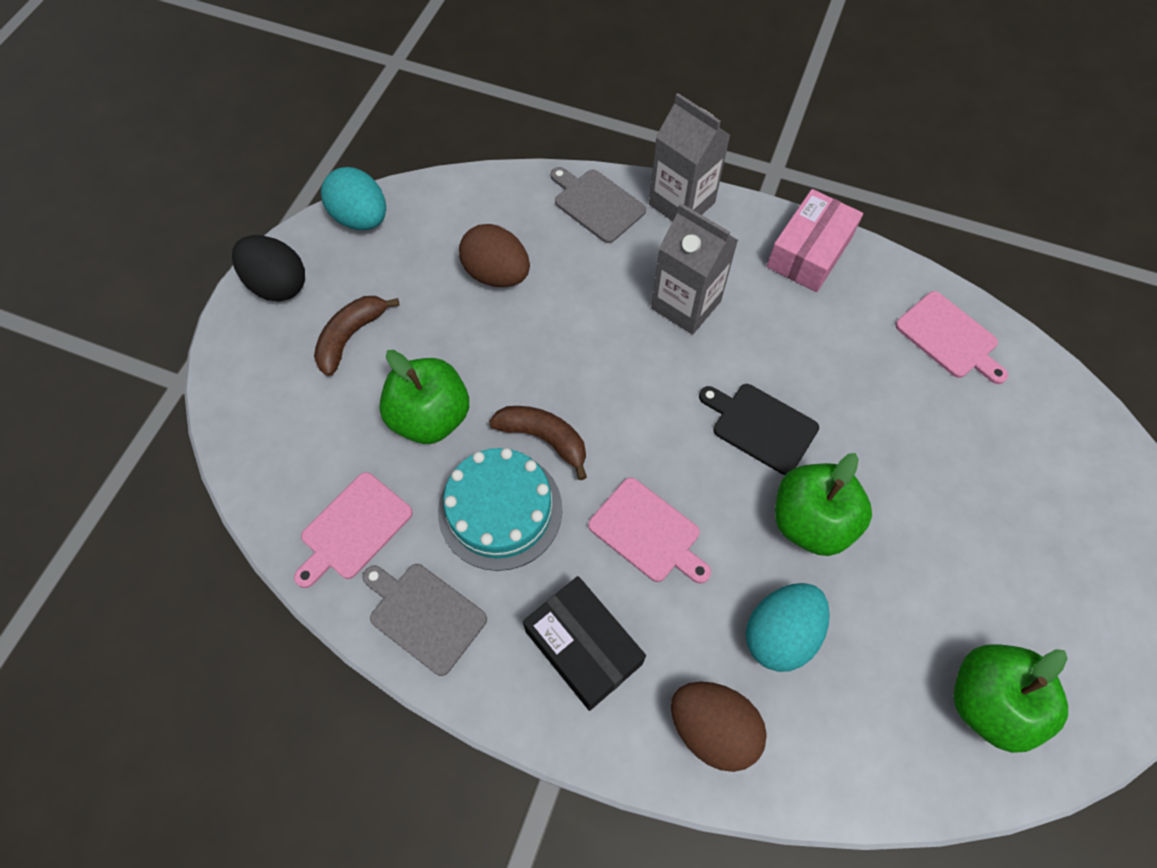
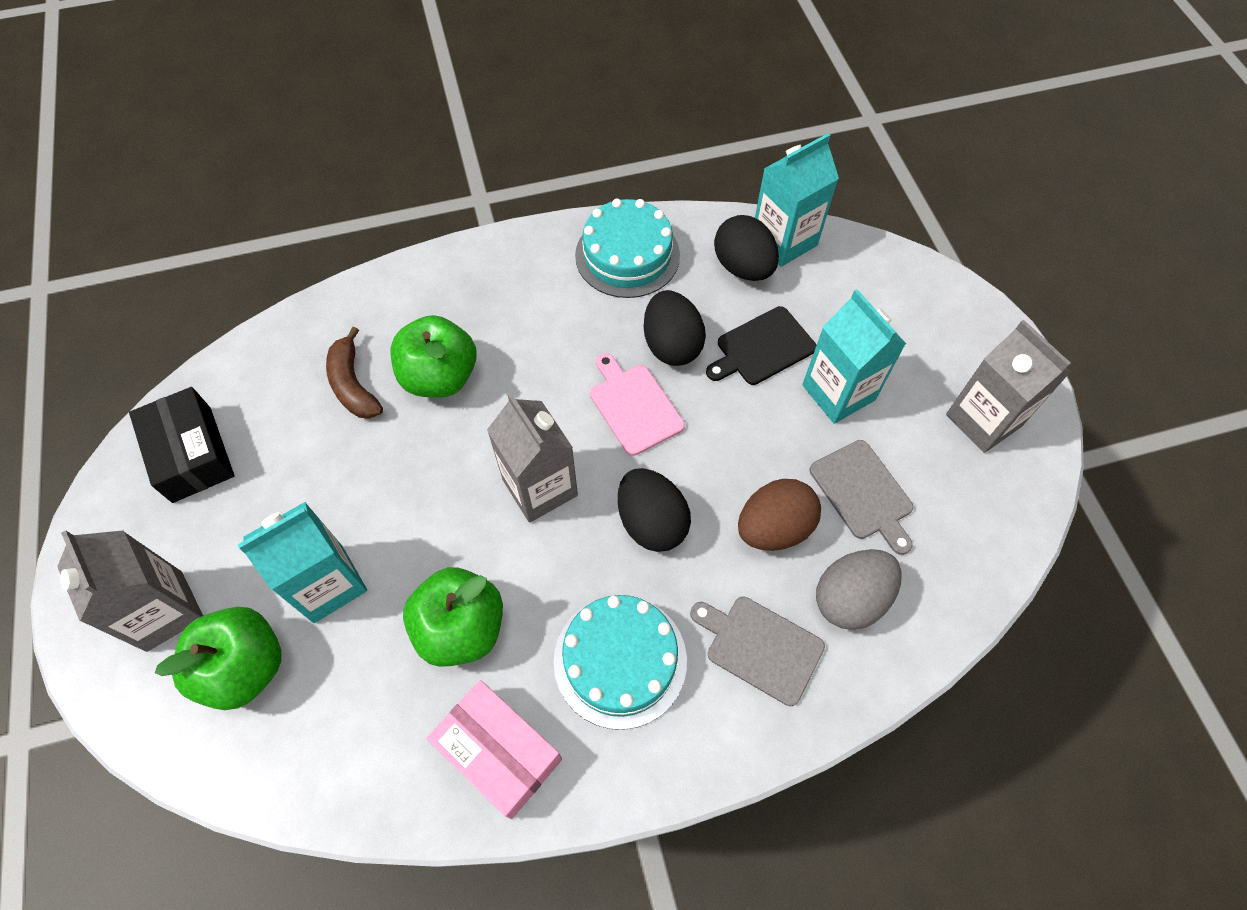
black egg: [232,235,305,302] = 1 -> [618,468,691,552] [644,290,706,366] [714,215,779,281] = 3
brown banana: [314,296,400,376] [489,406,587,480] = 2 -> [326,327,383,419] = 1
brown egg: [459,224,530,287] [671,682,767,772] = 2 -> [738,479,821,551] = 1
grey carton: [649,93,730,221] [651,203,738,335] = 2 -> [57,530,203,652] [487,393,578,523] [946,320,1071,453] = 3
grey egg: none = 0 -> [816,549,902,630] = 1
pink cutting board: [294,472,413,588] [588,478,711,584] [895,291,1008,384] = 3 -> [590,353,685,456] = 1
turquoise cake: [438,448,562,571] = 1 -> [553,595,687,730] [575,199,680,298] = 2
turquoise carton: none = 0 -> [238,502,367,623] [755,133,839,267] [802,289,906,424] = 3
turquoise egg: [321,167,386,230] [746,583,830,672] = 2 -> none = 0

